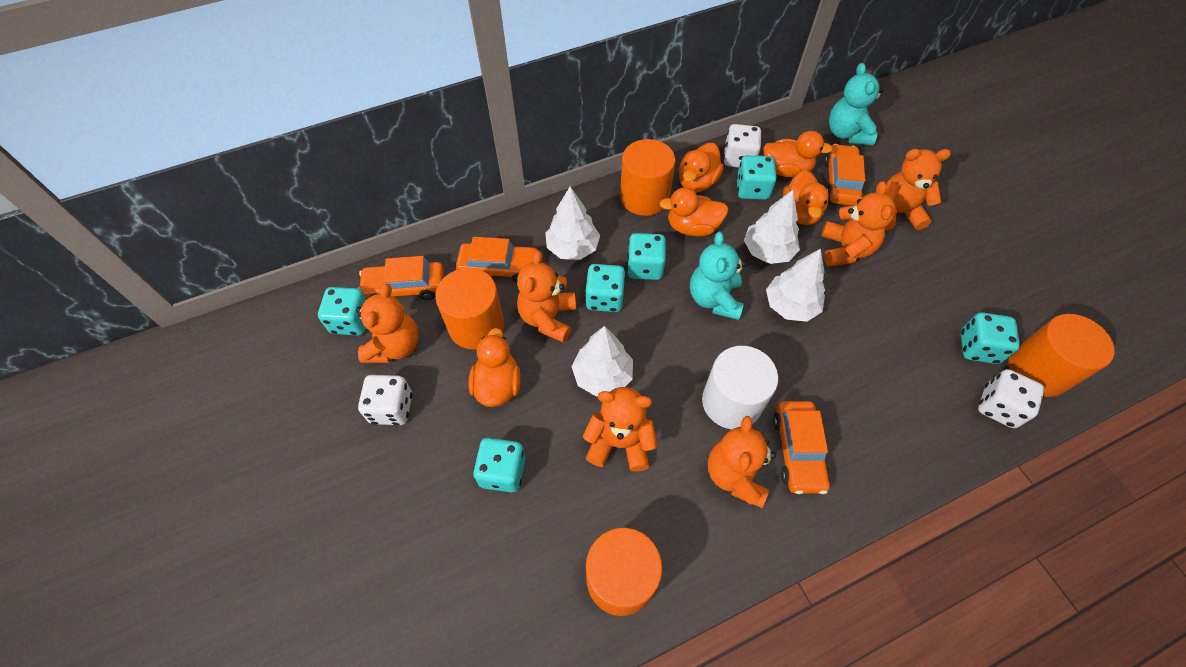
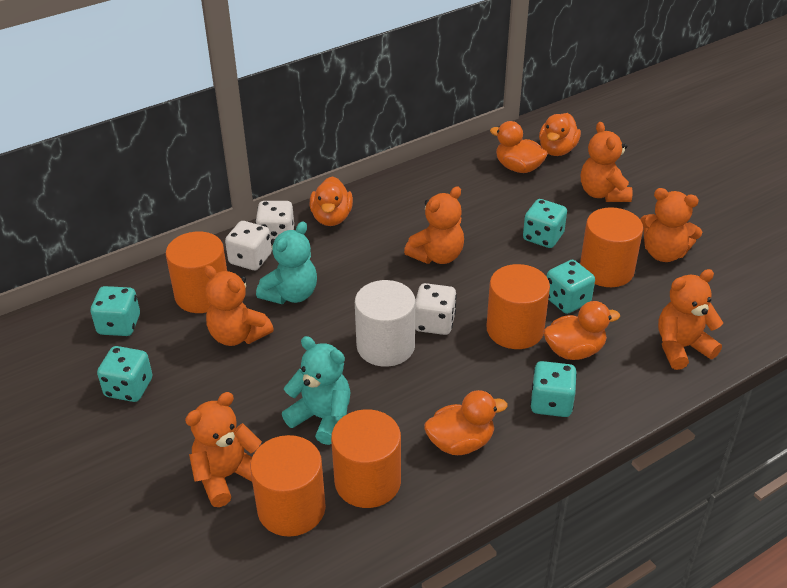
orange car: [358,256,444,300] [456,237,538,283] [773,401,830,494] [824,144,865,206] = 4 -> none = 0
orange cylinder: [435,268,504,350] [586,527,662,616] [620,139,676,216] [1008,314,1115,397] = 4 -> [166,232,227,313] [250,435,326,537] [331,409,401,508] [486,264,550,349] [580,207,643,287] = 5
turquoise dice: [318,287,366,336] [473,438,526,492] [585,264,625,312] [627,233,666,280] [736,155,777,200] [961,312,1020,364] = 6 -> [91,286,140,336] [97,346,152,402] [523,199,567,248] [530,361,577,417] [547,260,595,314] = 5
white tree: [545,187,600,260] [572,326,633,397] [744,190,800,264] [766,249,825,322] = 4 -> none = 0

